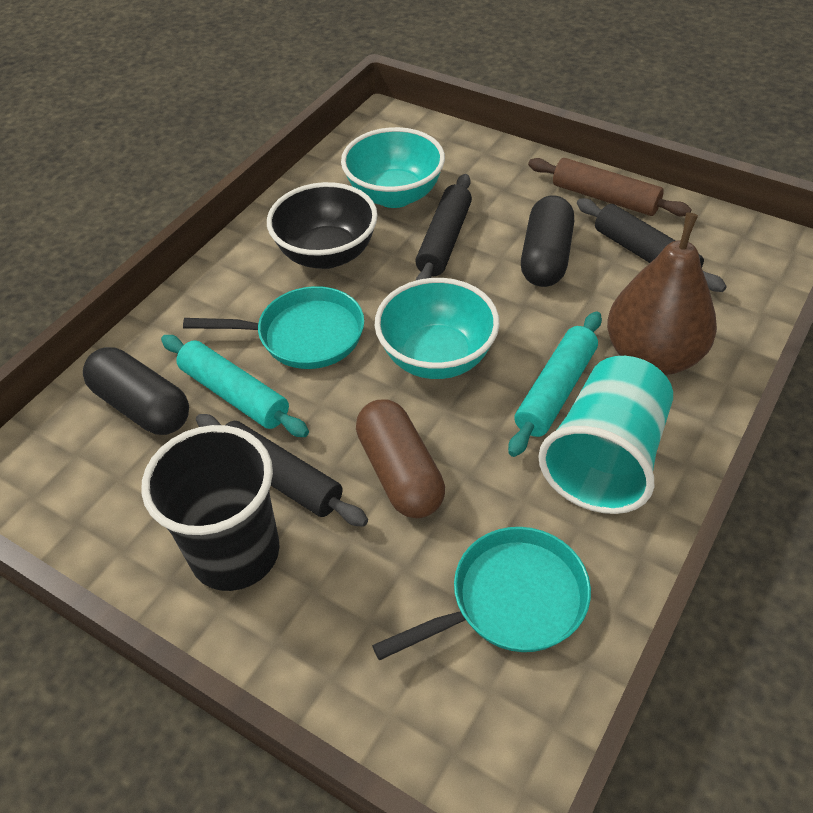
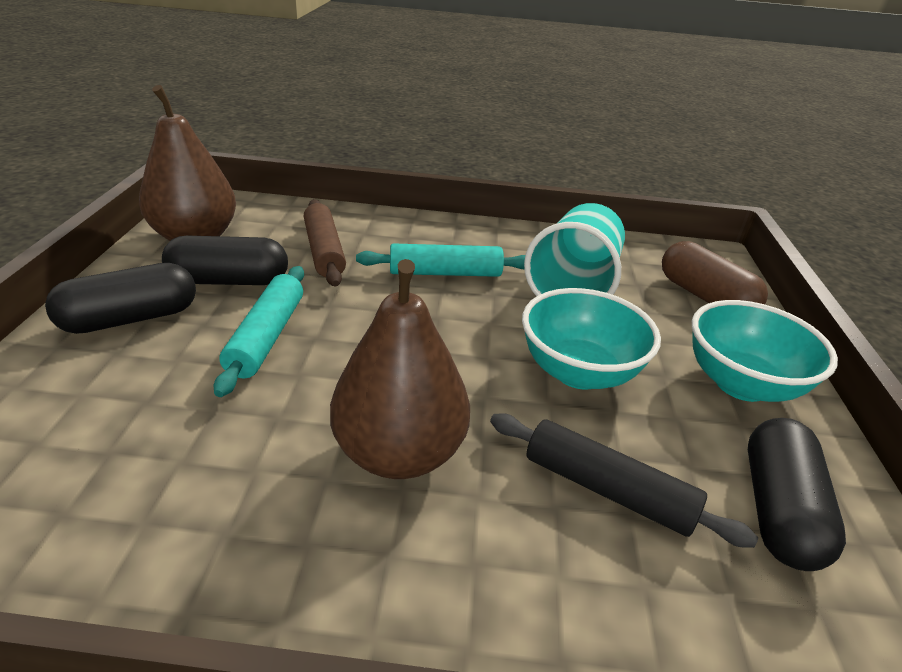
black bowl: [267,182,378,269] = 1 -> none = 0
black capsule: [83,347,189,435] [521,195,574,287] = 2 -> [45,263,196,334] [162,236,288,285] [748,418,846,571] = 3
black cup: [141,425,280,591] = 1 -> none = 0
black rolling pin: [196,414,368,527] [415,174,472,280] [577,198,727,292] = 3 -> [490,413,758,548] = 1
brown pear: [607,213,717,375] = 1 -> [139,85,236,241] [330,259,470,479] = 2
turquoise pan: [183,286,364,369] [372,527,591,660] = 2 -> none = 0

